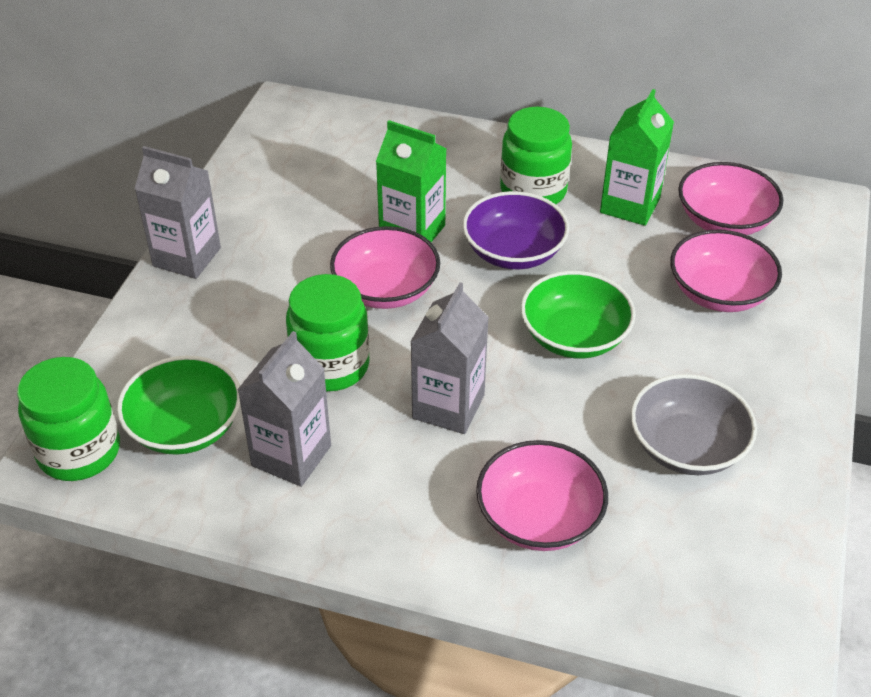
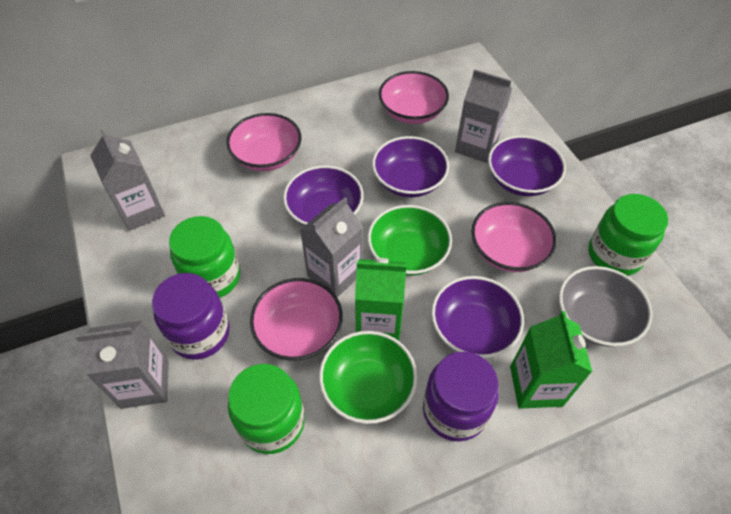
grey carton: [135,146,221,279] [237,331,331,487] [410,282,489,434] = 3 -> [75,321,169,409] [90,129,165,231] [300,197,363,298] [455,69,512,163] = 4
purple bowl: [463,191,569,269] = 1 -> [283,165,364,226] [372,136,449,197] [431,276,524,358] [488,135,566,196] = 4
purple jar: none = 0 -> [152,273,230,360] [423,352,499,441] = 2

